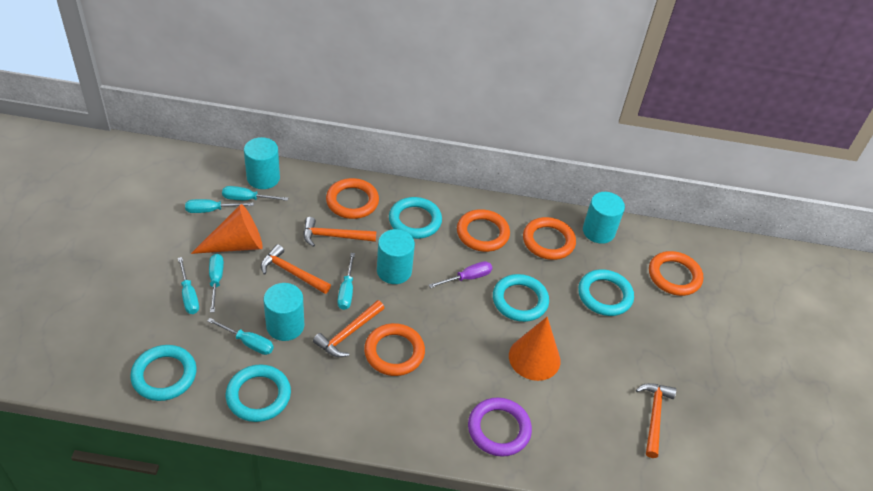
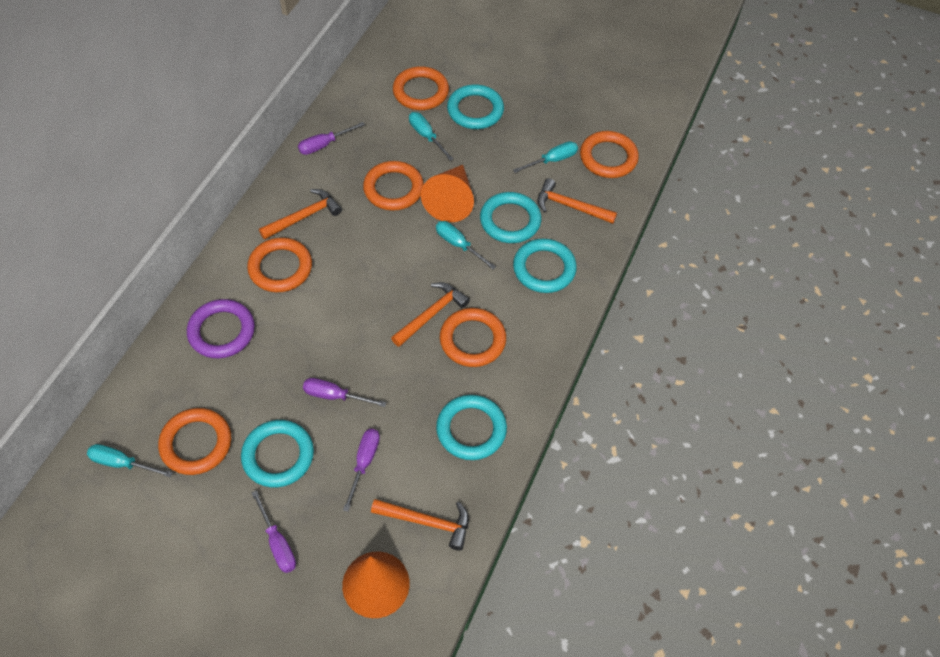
orange ring: [326,178,379,219] [364,323,425,376] [457,209,510,252] [523,217,576,260] [649,251,703,296] = 5 -> [158,408,231,475] [247,237,312,292] [363,161,424,211] [393,66,449,110] [440,308,506,367] [580,131,639,178] = 6
purple screwdriver: [429,261,492,288] = 1 -> [252,490,296,573] [298,122,365,155] [303,378,386,407] [343,429,380,512] = 4
turquoise cylinder: [244,137,280,189] [263,283,304,341] [377,229,415,284] [583,192,625,244] = 4 -> none = 0
turquoise screwdriver: [178,257,199,314] [185,199,254,213] [207,318,274,355] [209,254,224,313] [222,186,288,201] [338,253,355,310] = 6 -> [87,444,173,478] [409,112,454,161] [436,221,496,269] [513,141,578,173] = 4

